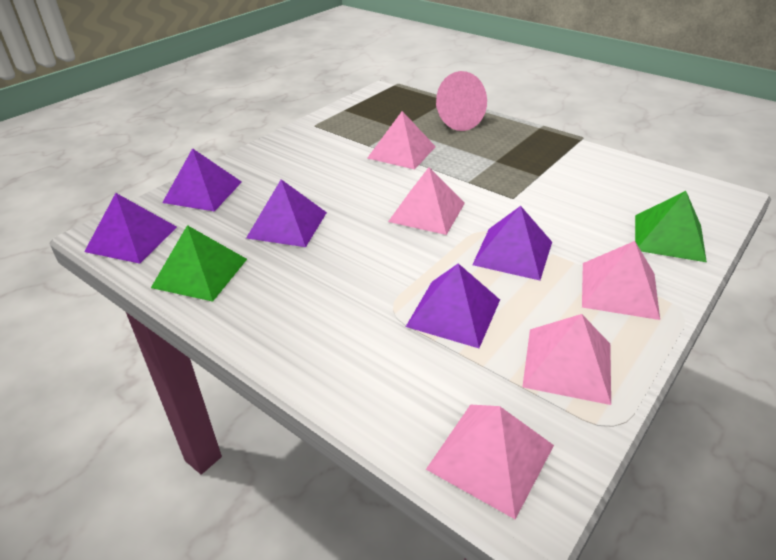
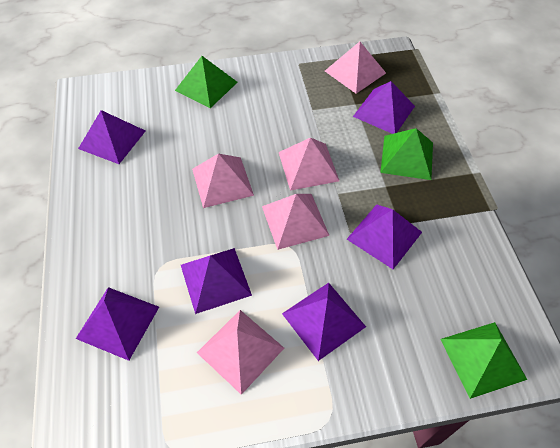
green pyramid: [151,225,247,302] [635,191,707,262] = 2 -> [175,56,238,108] [380,128,433,180] [440,322,527,399] = 3
pink cone: [436,71,487,131] = 1 -> none = 0
purple pyramid: [84,193,177,264] [162,148,242,212] [246,179,327,247] [406,263,500,348] [472,206,552,281] = 5 -> [76,287,159,361] [78,110,145,164] [181,248,252,314] [282,283,366,361] [347,204,422,269] [353,81,415,134] = 6

